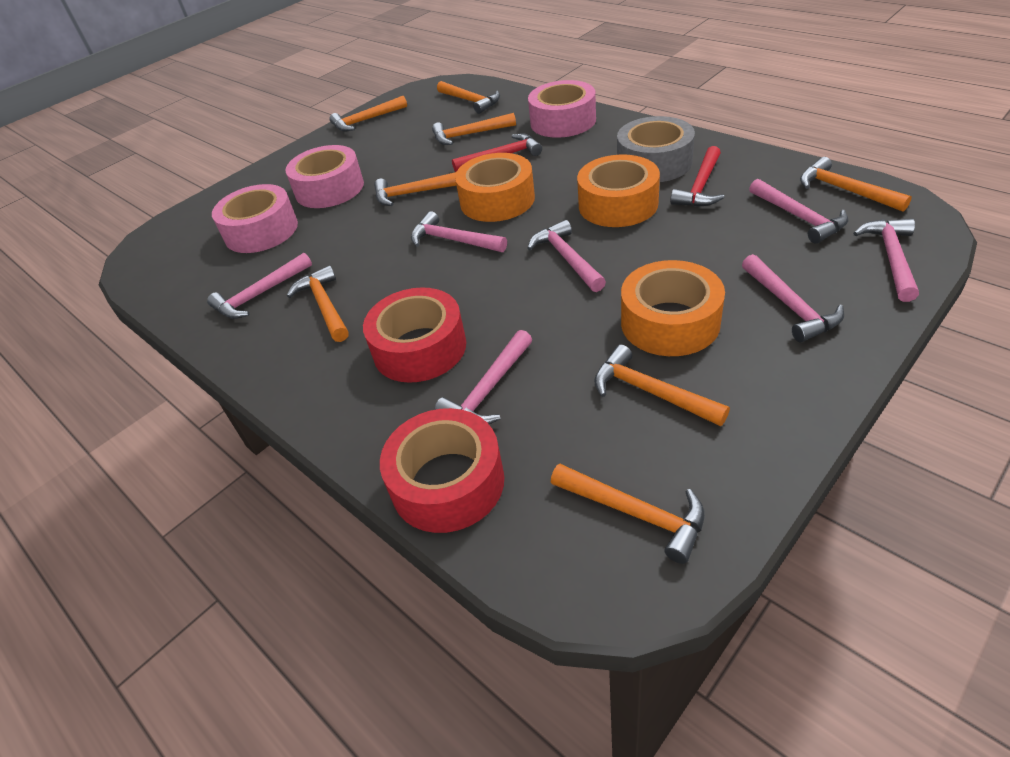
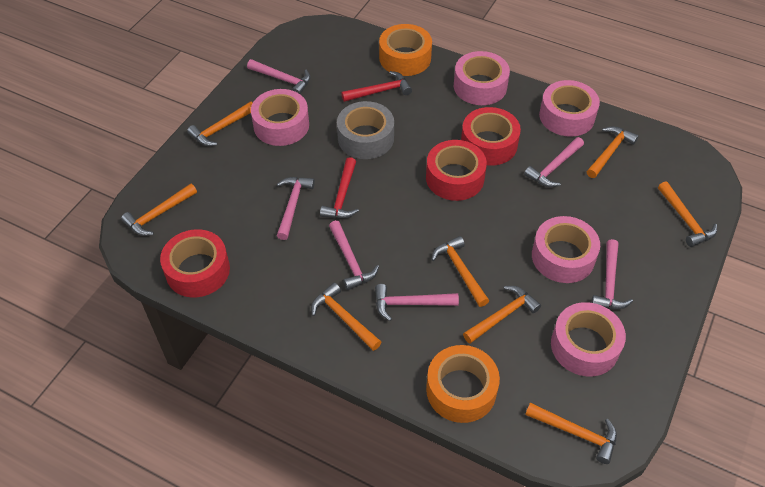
orange tape: [455,153,535,222] [577,155,660,227] [621,260,725,356] = 3 -> [379,24,432,76] [426,345,500,423] = 2
pink hammer: [207,253,312,319] [411,211,507,252] [434,330,532,424] [527,220,606,292] [742,254,844,343] [749,179,848,244] [853,219,919,302] = 7 -> [247,59,311,94] [277,177,315,240] [329,220,379,290] [375,284,459,321] [524,137,584,187] [591,239,633,309] = 6
pink tape: [212,184,298,253] [286,145,364,208] [528,80,596,138] = 3 -> [251,89,309,146] [454,51,510,105] [532,216,600,283] [539,80,600,137] [551,302,626,376] = 5
red tape: [363,287,466,383] [380,408,504,533] = 2 -> [160,229,230,297] [426,140,487,201] [461,107,521,165] = 3

